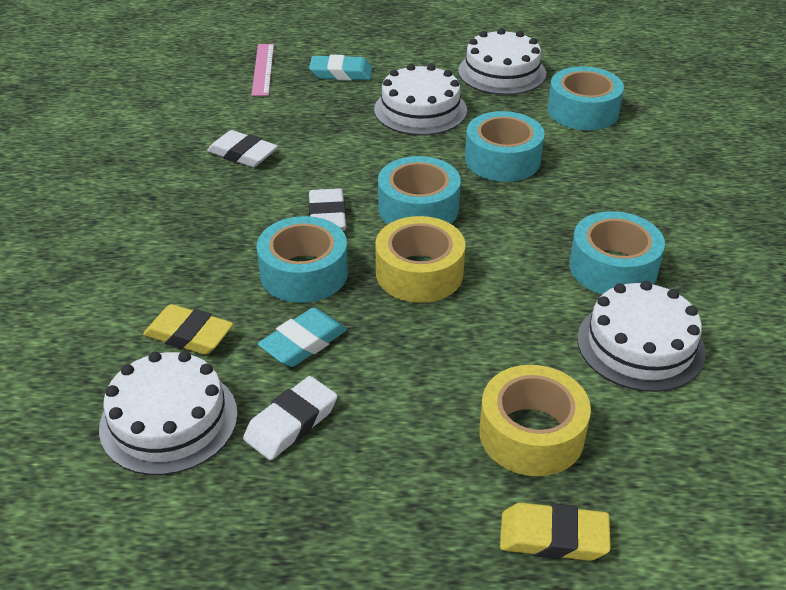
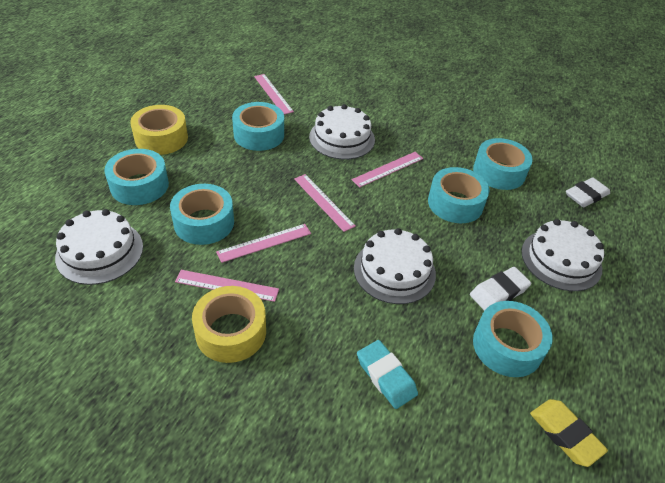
pink ruler: [251,44,274,96] = 1 -> [175,270,279,302] [216,224,311,263] [254,74,294,114] [294,174,356,232] [352,152,423,187] = 5
turquoise eraser: [258,307,347,367] [309,55,372,81] = 2 -> [357,340,418,409] = 1
turquoise tape: [257,216,348,303] [378,156,461,224] [465,111,544,182] [548,66,624,131] [569,211,665,294] = 5 -> [104,149,169,205] [170,184,234,245] [232,102,284,151] [428,167,490,223] [473,138,533,190] [473,301,553,377] = 6
white eraser: [207,130,278,167] [243,376,337,460] [309,188,346,231] = 3 -> [470,267,531,311] [566,177,610,207] = 2
yellow eraser: [143,304,234,355] [500,502,611,561] = 2 -> [530,399,608,467] = 1

